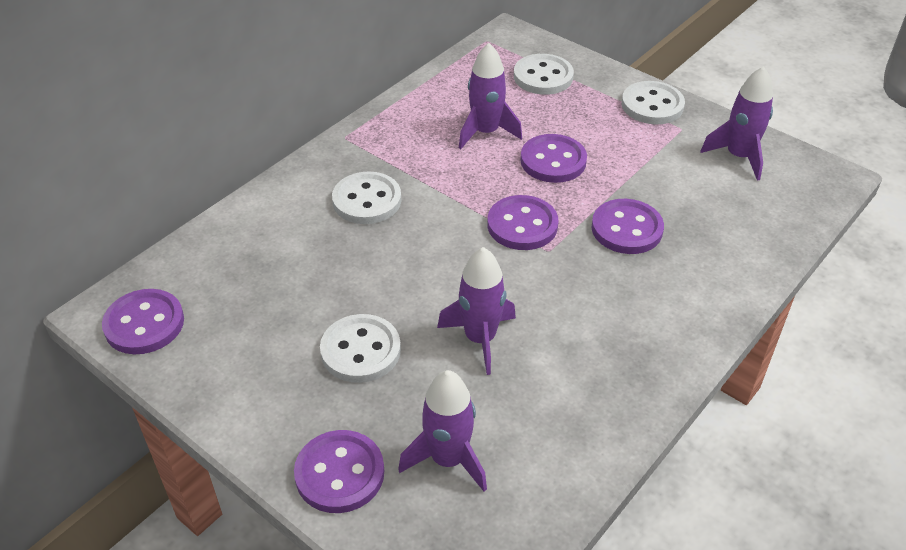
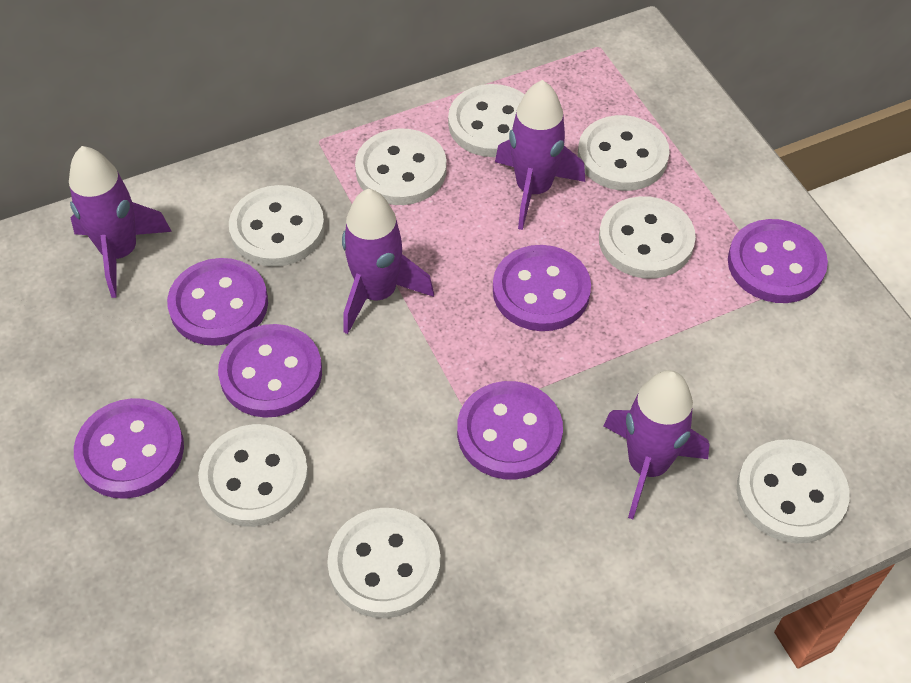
purple button: [102,289,184,354] [294,430,384,513] [487,195,559,250] [520,134,587,183] [591,199,664,254] = 5 -> [74,398,184,499] [167,258,268,346] [218,324,322,418] [457,381,563,480] [493,245,591,331] [728,219,828,303] = 6
white button: [320,314,401,383] [332,172,401,224] [514,54,574,95] [622,81,685,124] = 4 -> [198,424,309,527] [229,185,325,267] [327,508,441,618] [355,129,447,205] [448,84,525,157] [578,115,670,191] [599,196,696,279] [737,439,850,544] = 8

